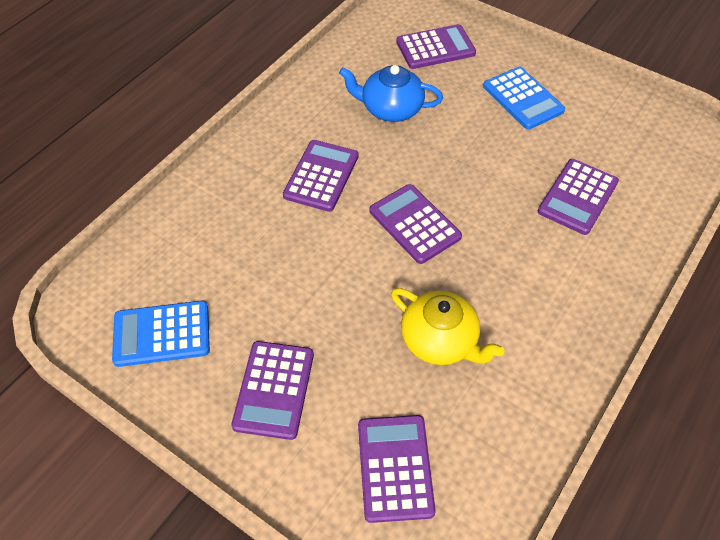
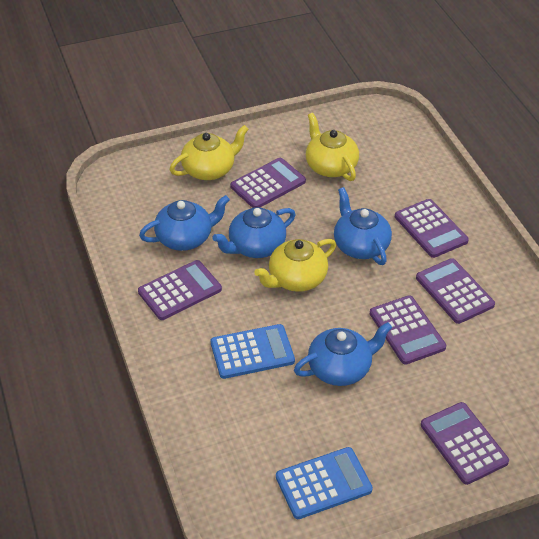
blue teapot: [339,65,443,122] = 1 -> [139,195,230,251] [212,207,296,258] [294,322,392,386] [334,187,392,265] = 4
yellow teapot: [391,288,504,365] = 1 -> [170,125,249,180] [254,239,336,292] [306,113,359,181] = 3

